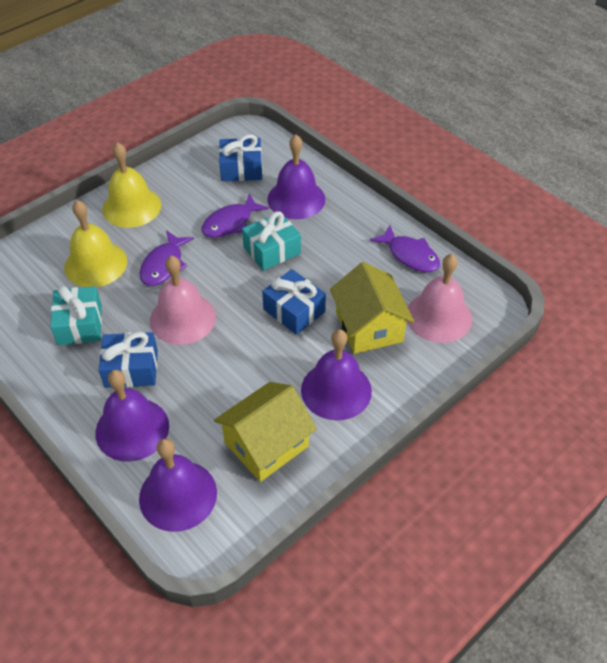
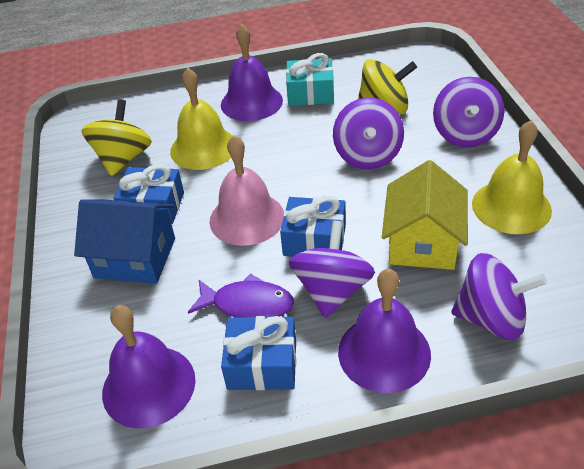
blue house: none = 0 -> [74,200,175,284] = 1
pink bell: [150,256,216,345] [407,254,472,343] = 2 -> [210,135,284,246] = 1
purple bell: [95,370,169,462] [139,438,217,532] [267,134,325,219] [301,329,372,421] = 4 -> [102,305,196,428] [221,24,283,121] [338,269,431,393] = 3
purple fish: [140,230,194,286] [202,193,269,238] [370,225,440,272] = 3 -> [188,274,294,318] = 1
purple spinning top: none = 0 -> [289,221,375,318] [333,98,404,169] [433,77,504,147] [451,253,547,340] = 4
turquoise gift: [50,286,102,345] [242,211,301,271] = 2 -> [286,53,334,106] = 1
yellow house: [214,382,317,482] [330,262,414,354] = 2 -> [382,160,468,270] = 1
yellow spinning top: none = 0 -> [81,99,152,176] [358,59,417,115] = 2

